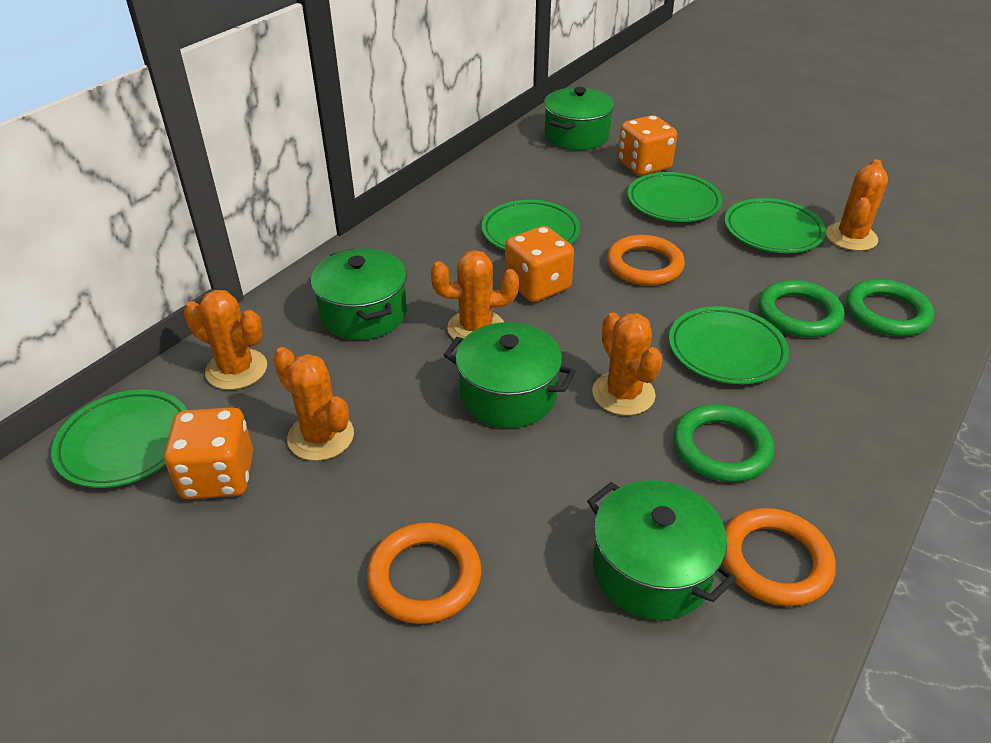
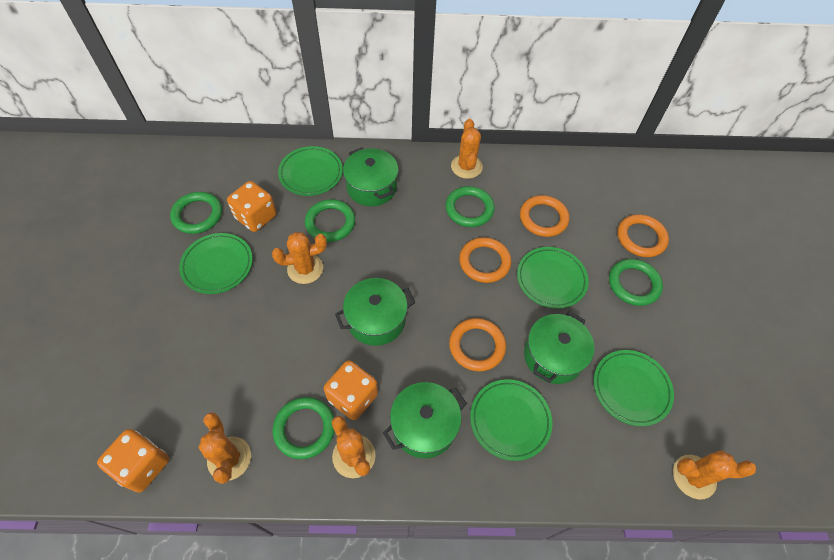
green ring: [673,404,774,482] [758,280,845,338] [846,279,935,336] = 3 -> [170,192,222,234] [272,397,335,459] [305,199,355,242] [445,186,495,227] [609,259,663,306] = 5
orange ring: [367,522,481,624] [607,235,685,286] [723,508,836,606] = 3 -> [449,318,506,371] [459,237,511,283] [520,195,569,237] [617,214,669,257] = 4

